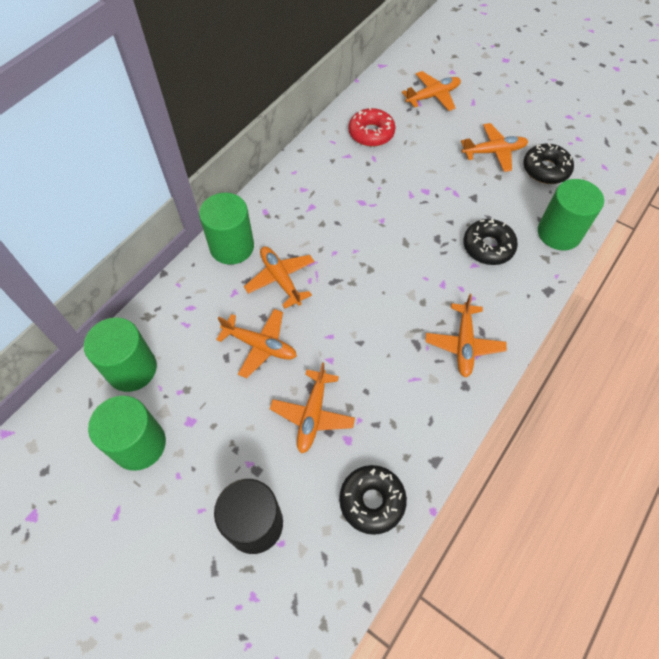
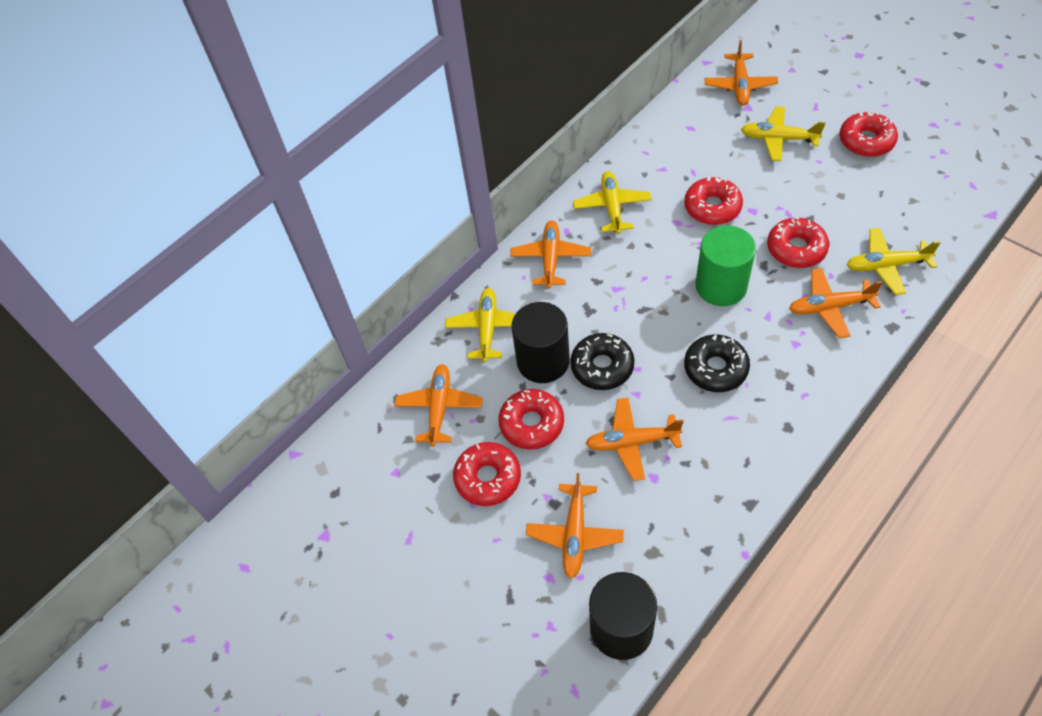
black cylinder: [214,479,283,554] = 1 -> [511,302,570,383] [589,572,657,660] = 2
black donut: [339,465,407,535] [463,219,518,265] [523,143,574,184] = 3 -> [570,333,634,390] [684,335,750,392] = 2
green cylinder: [84,318,157,392] [88,395,166,471] [199,193,254,265] [538,179,604,250] = 4 -> [696,226,756,306] = 1
red donut: [348,107,395,147] = 1 -> [453,442,521,506] [499,389,564,450] [684,177,743,225] [767,217,829,268] [839,112,898,157] = 5
yellow plane: none = 0 -> [445,288,515,363] [573,171,652,234] [741,106,826,161] [847,228,941,295] = 4

